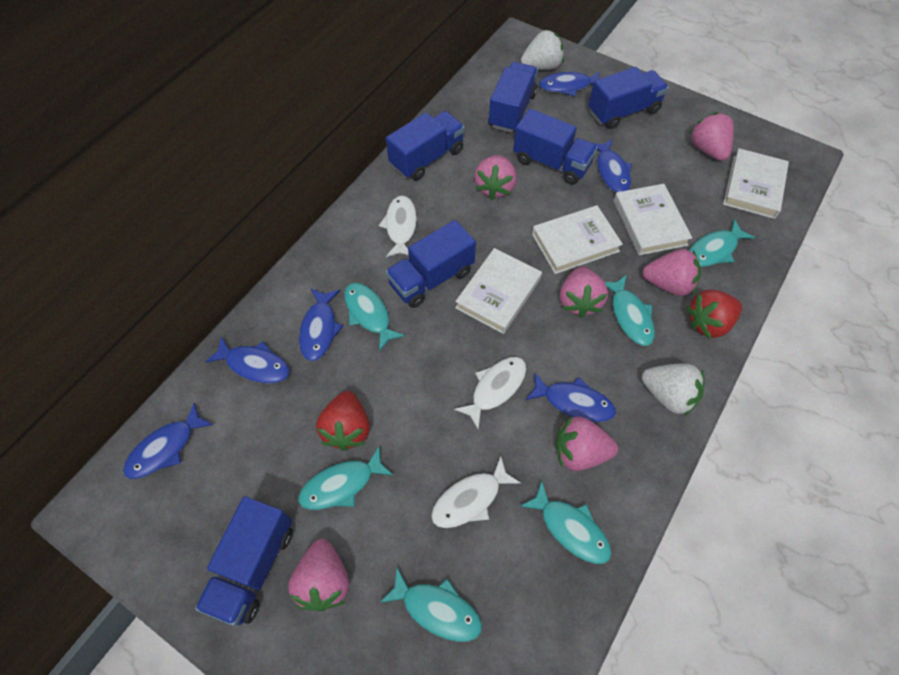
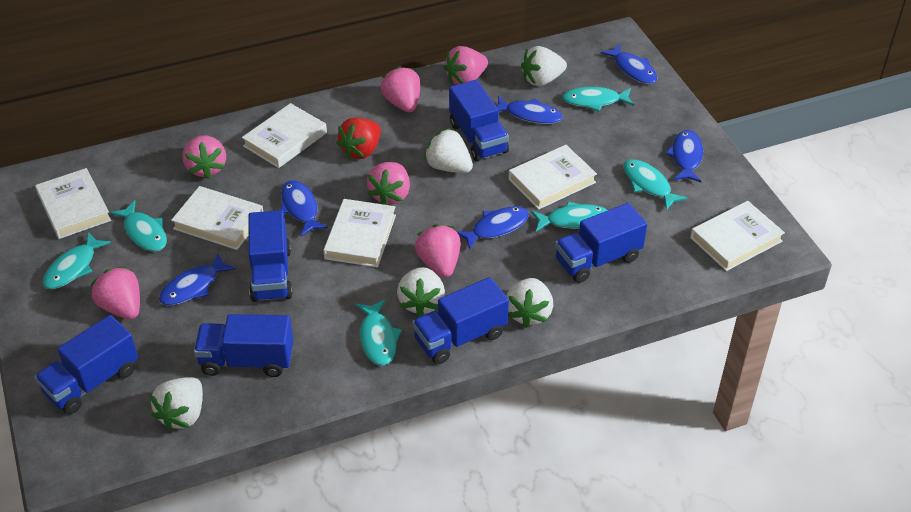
red strawberry: [316,391,370,451] [686,290,742,339] = 2 -> [336,118,381,159] = 1
white book: [455,248,542,334] [532,205,623,274] [614,184,692,255] [723,148,789,219] = 4 -> [35,168,111,239] [171,186,263,250] [242,103,327,168] [323,199,396,268] [508,145,597,210] [690,201,785,271] = 6
white fish: [379,196,417,257] [431,456,521,528] [454,357,526,429] = 3 -> none = 0
white strawberry: [521,30,564,70] [642,363,704,416] = 2 -> [150,377,203,430] [397,267,445,317] [424,128,473,173] [507,278,553,328] [521,46,567,86] = 5

